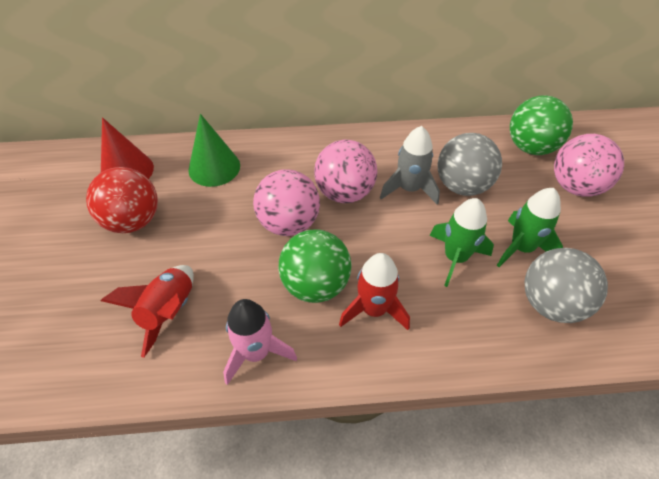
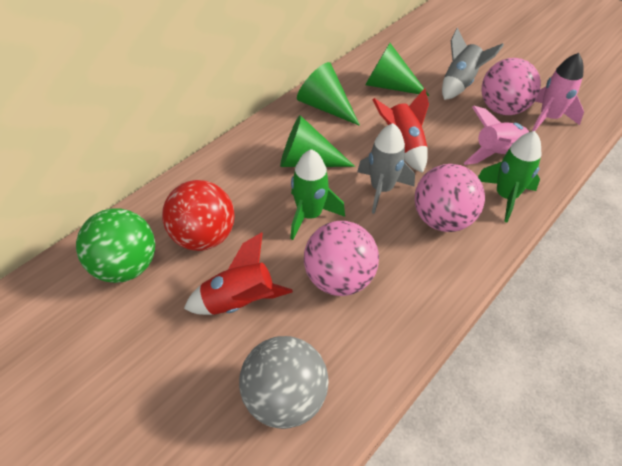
green ball: [279,229,352,303] [510,95,573,155] = 2 -> [76,208,155,283] = 1
green cone: [188,114,240,187] = 1 -> [280,115,355,167] [297,62,360,126] [365,43,430,96] = 3
grey ball: [437,133,502,196] [524,248,608,323] = 2 -> [239,336,329,429] = 1
grey rocket: [380,126,440,205] = 1 -> [357,123,415,214] [442,28,504,100] = 2
pink rocket: [223,299,297,385] = 1 -> [464,106,530,165] [532,53,584,131] = 2
red cone: [101,117,154,179] = 1 -> none = 0

